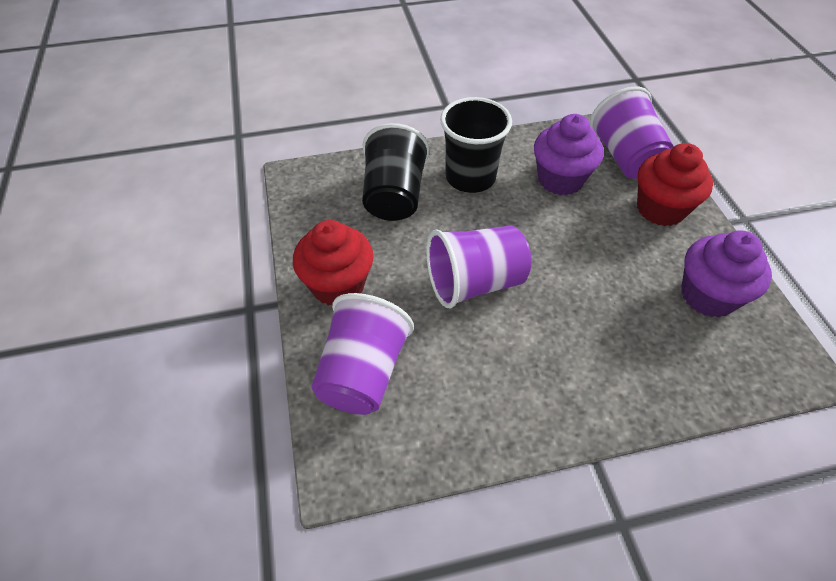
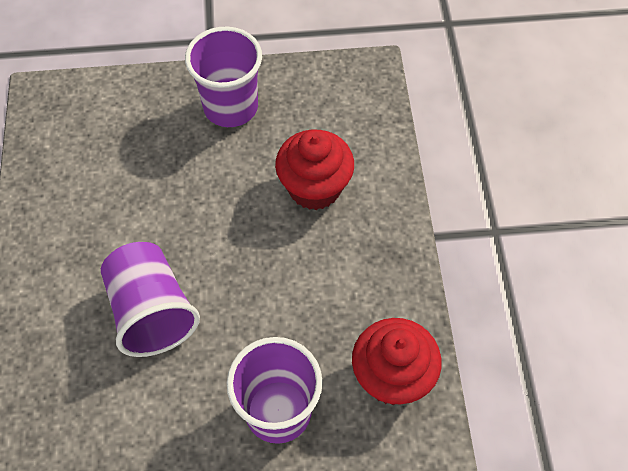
black cup: [362,123,430,221] [440,97,512,193] = 2 -> none = 0
purple cupcake: [534,114,604,195] [681,230,772,317] = 2 -> none = 0

